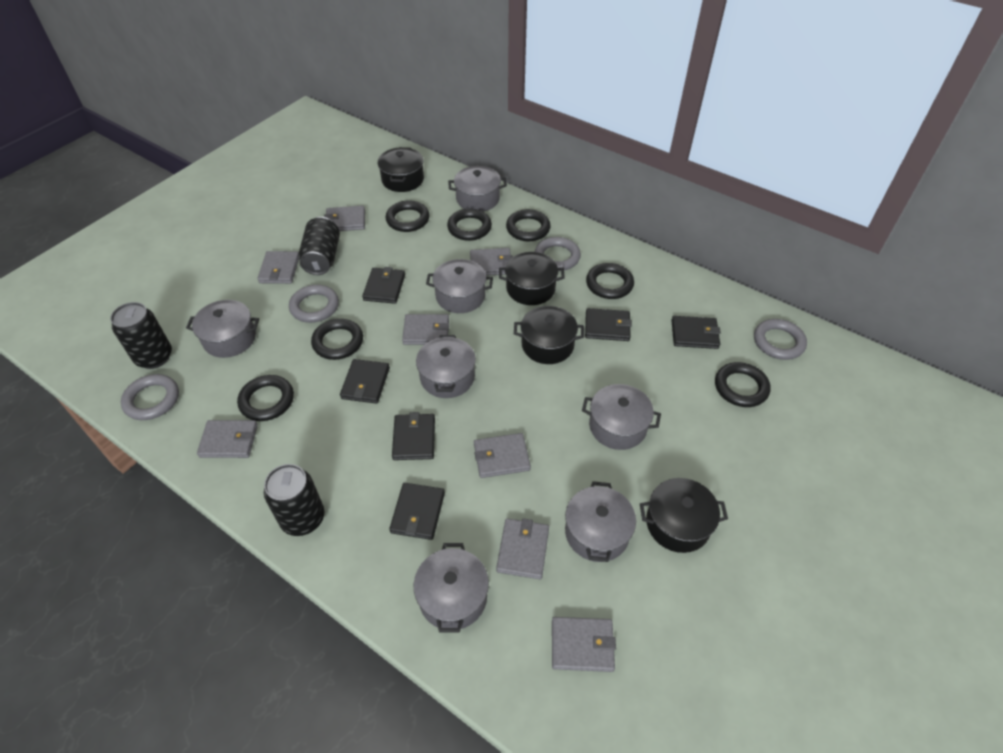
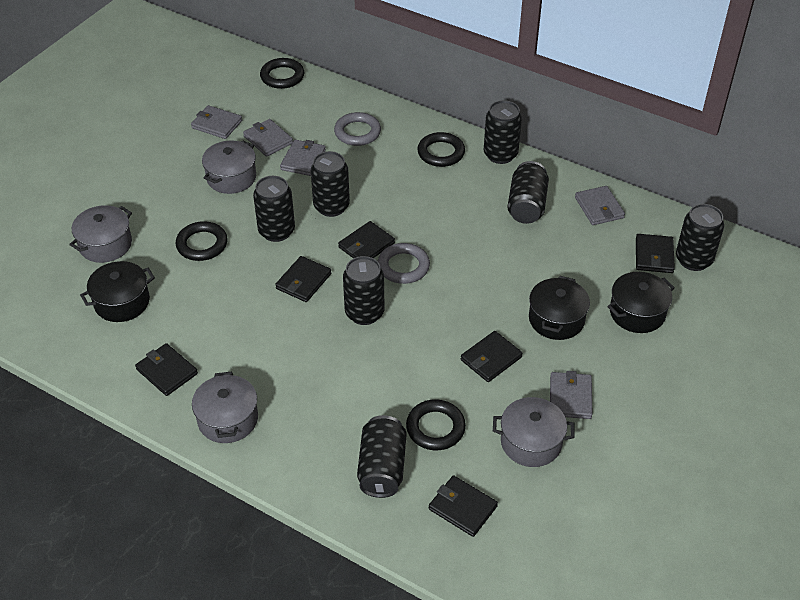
black can: [110,302,172,369] [264,464,324,536] [298,217,340,275] = 3 -> [253,176,295,242] [311,151,350,217] [343,256,385,325] [357,415,407,498] [484,100,522,164] [507,161,549,224] [676,204,724,271] = 7
black pot: [377,147,424,192] [499,252,565,305] [514,306,584,364] [640,478,728,553] = 4 -> [80,261,155,322] [529,276,590,340] [607,272,675,333] = 3
black ring: [237,375,294,421] [311,319,363,360] [385,200,430,232] [447,208,492,241] [506,209,551,241] [586,263,634,299] [715,362,771,407] = 7 -> [176,221,227,261] [260,58,304,89] [406,400,466,450] [417,132,465,167] = 4
grey pot: [186,300,259,358] [414,543,489,632] [416,335,476,398] [426,259,493,313] [448,166,507,212] [565,481,636,562] [582,384,661,450] = 7 -> [69,205,132,263] [192,372,258,443] [202,140,256,194] [493,397,574,467] = 4
grey ring: [121,374,179,420] [289,285,339,323] [535,237,581,271] [754,319,807,360] = 4 -> [334,112,381,146] [378,243,430,284] = 2
grey wallet: [197,420,258,458] [257,251,299,284] [324,205,365,231] [402,314,449,345] [470,248,512,276] [474,433,531,478] [496,518,549,579] [552,617,616,672] = 8 -> [191,105,242,139] [243,119,293,157] [280,140,326,176] [550,371,592,419] [575,186,625,225] = 5

